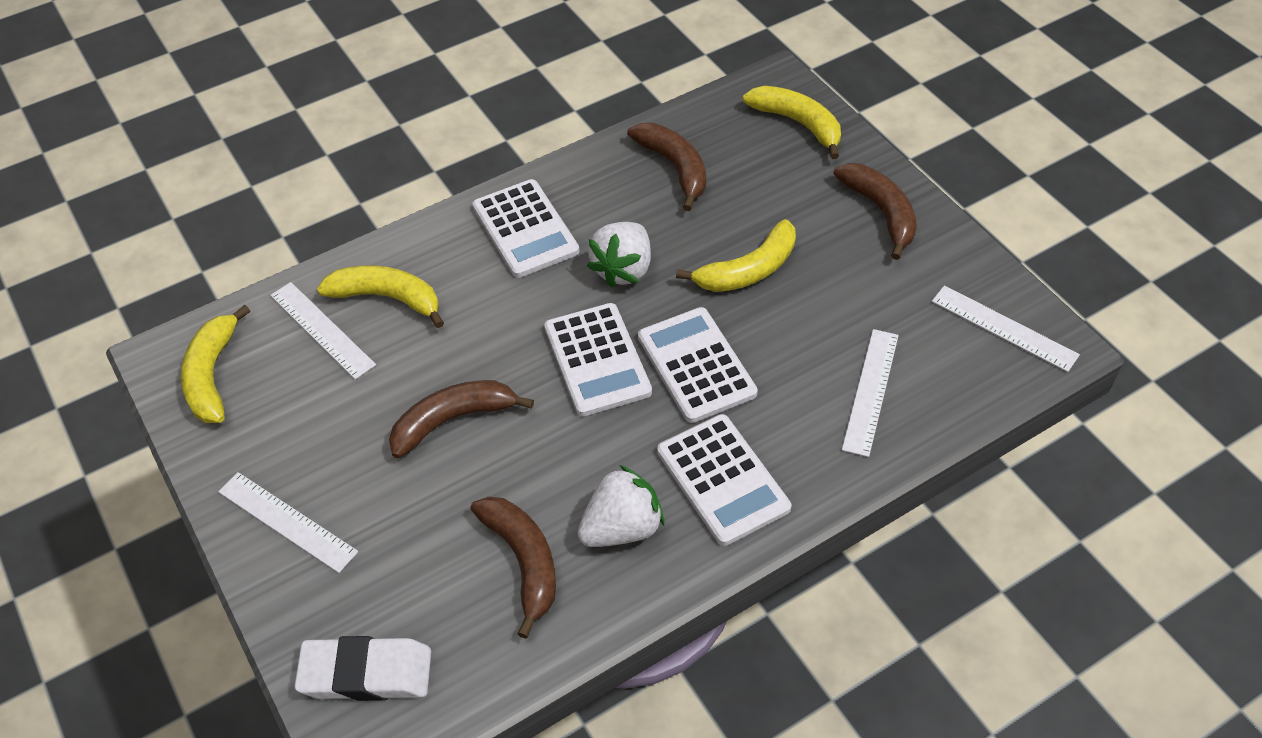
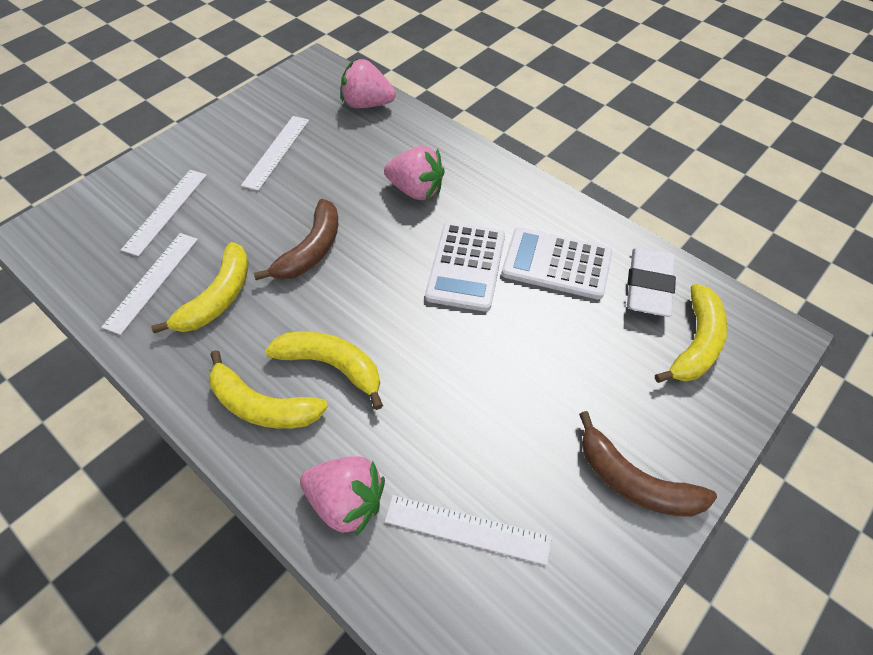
brown banana: [389,380,534,458] [471,497,556,639] [627,123,706,211] [833,163,917,260] = 4 -> [254,199,338,280] [579,411,717,517] = 2
pink strawberry: none = 0 -> [300,457,385,536] [341,59,396,108] [384,146,445,200] = 3
white calculator: [472,179,579,278] [544,303,652,416] [638,307,758,423] [657,414,791,546] = 4 -> [425,222,505,312] [502,227,612,300] = 2
white strawberry: [577,465,664,547] [587,222,651,288] = 2 -> none = 0

